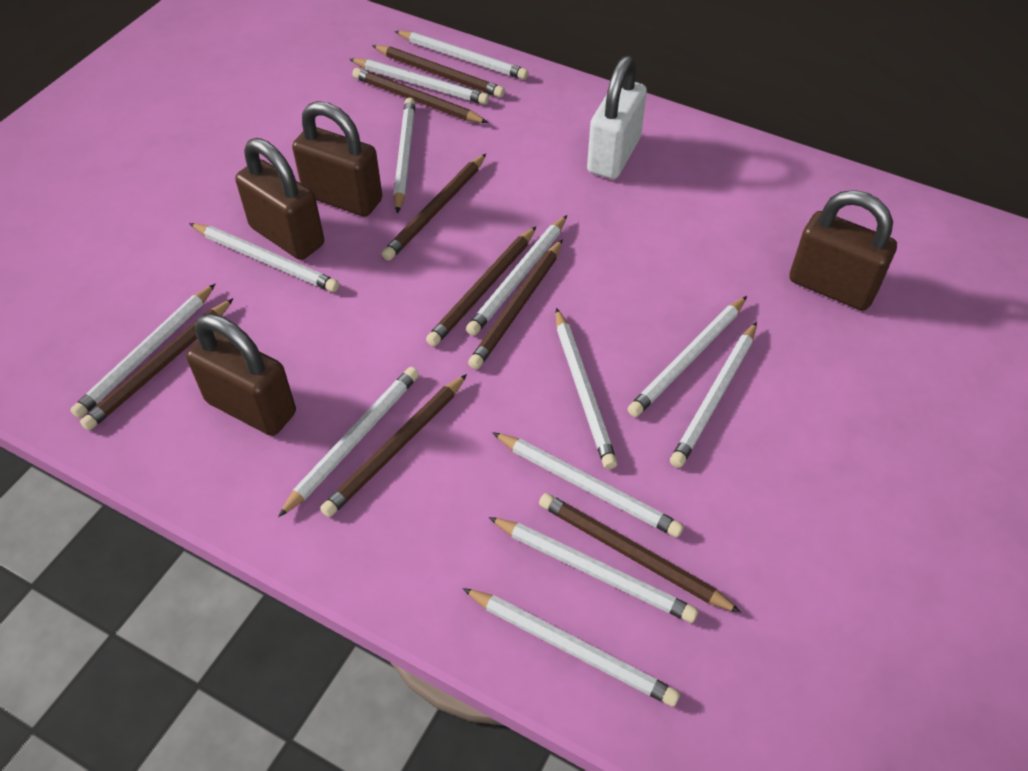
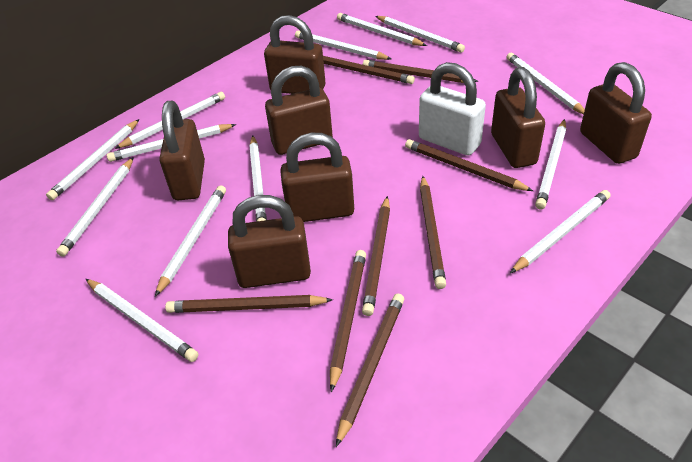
brown padlock: [186,314,296,436] [235,138,324,260] [292,101,382,216] [789,190,897,311] = 4 -> [159,100,205,200] [228,195,311,288] [264,15,325,94] [265,66,333,155] [280,133,354,222] [491,67,545,168] [580,62,652,164] = 7

